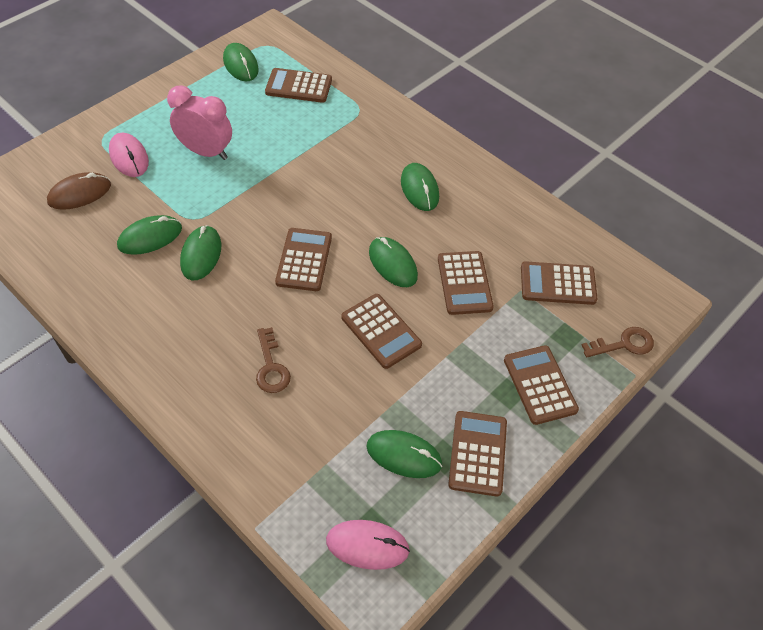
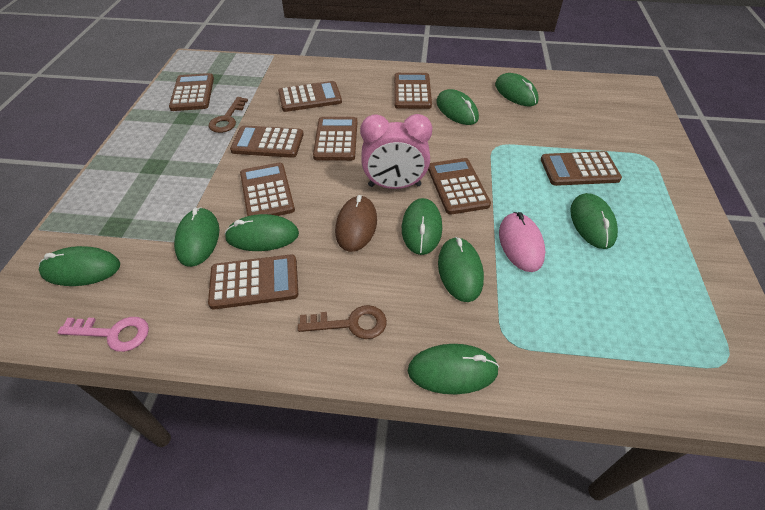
brown calculator: [265,68,332,103] [275,228,332,291] [341,294,422,369] [438,251,494,315] [448,411,507,497] [504,345,579,425] [521,261,598,305] = 7 -> [169,73,214,111] [208,254,298,310] [230,125,304,158] [240,162,295,216] [278,81,342,112] [313,117,357,161] [394,73,432,109] [428,158,491,215] [541,151,622,186] = 9
green mouse: [117,215,182,255] [180,225,221,280] [223,43,259,81] [367,430,442,478] [369,237,418,287] [401,163,439,211] = 6 -> [39,246,120,286] [174,207,219,267] [224,214,299,251] [402,198,442,255] [408,344,499,394] [436,89,479,125] [438,237,484,302] [495,73,539,106] [570,193,618,249] = 9
pink key: none = 0 -> [57,317,149,352] = 1
pink mouse: [109,133,149,177] [326,520,410,570] = 2 -> [499,212,545,272] = 1

